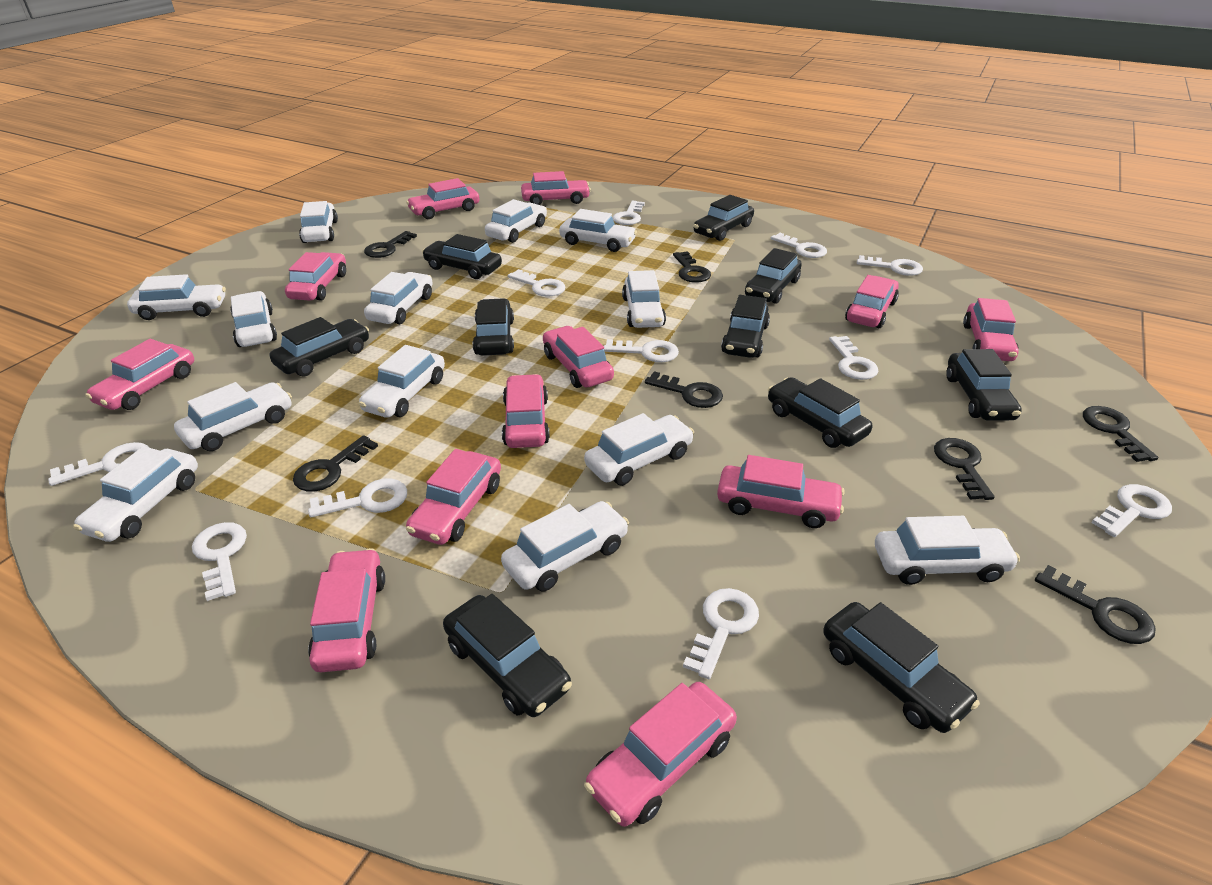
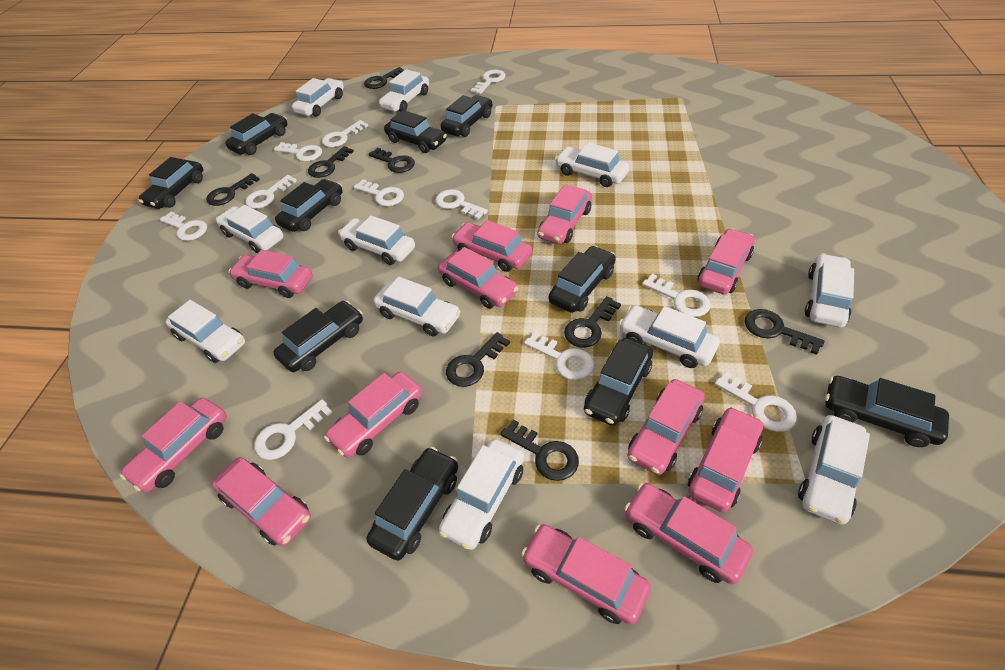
black key: [293,435,378,492] [364,231,417,258] [645,371,723,408] [673,251,711,283] [934,438,995,500] [1035,565,1156,644] [1083,406,1158,462] = 7 -> [206,173,260,206] [308,146,354,178] [364,67,404,89] [368,148,415,173] [446,332,510,387] [501,420,579,481] [564,296,621,348] [744,309,824,355] = 8
white car: [73,446,198,542] [127,274,226,320] [174,382,292,451] [230,291,277,347] [299,201,338,243] [358,345,445,418] [364,272,432,324] [485,199,547,243] [501,501,629,591] [559,209,637,252] [584,413,694,486] [622,270,666,328] [875,516,1020,585] = 13 -> [166,300,245,363] [216,205,283,253] [292,78,344,117] [338,216,415,265] [374,277,461,337] [379,69,429,112] [439,439,524,550] [555,143,629,187] [619,305,720,368] [798,415,870,525] [805,253,854,328] = 11

